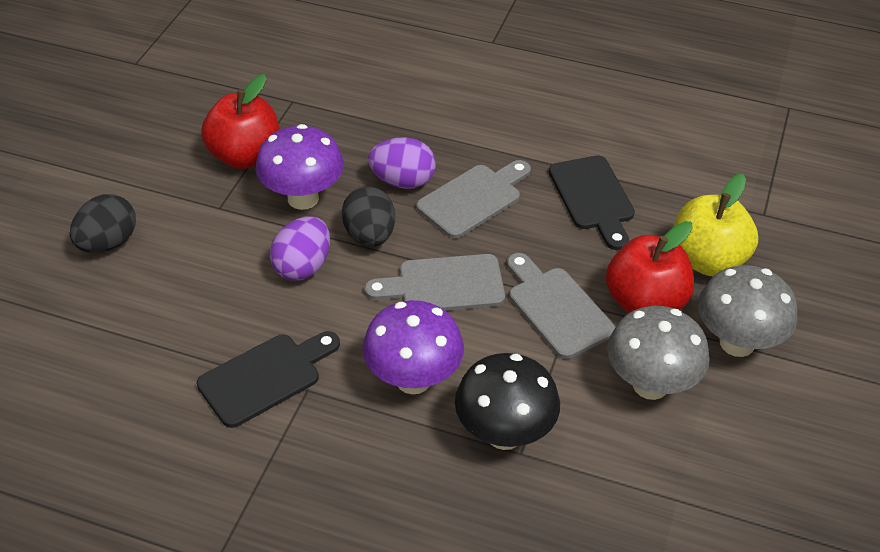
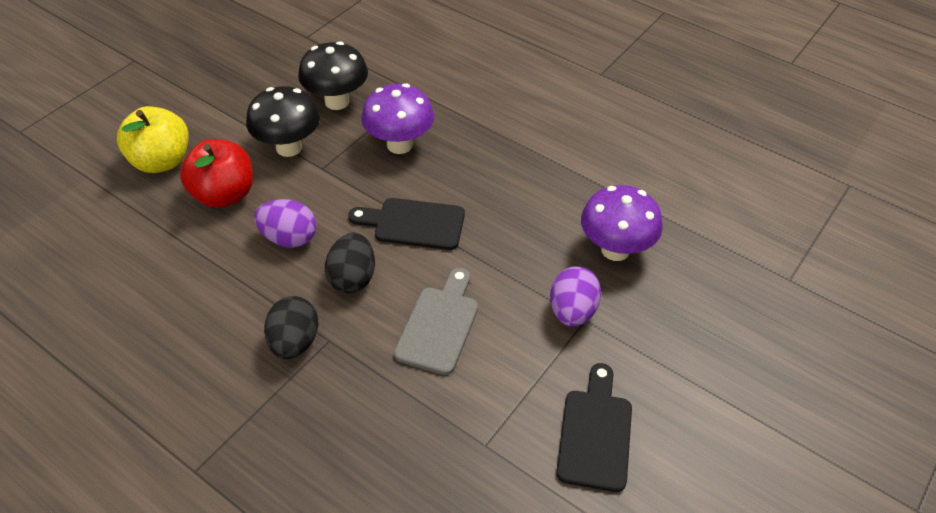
black mushroom: [455,353,560,450] = 1 -> [246,86,320,157] [298,41,368,110] = 2
grey cutting board: [365,254,505,311] [416,160,531,238] [507,253,616,359] = 3 -> [394,268,478,375] = 1
grey mushroom: [607,306,710,400] [698,265,797,357] = 2 -> none = 0
red apple: [201,74,280,169] [606,221,694,313] = 2 -> [180,139,253,208] = 1

